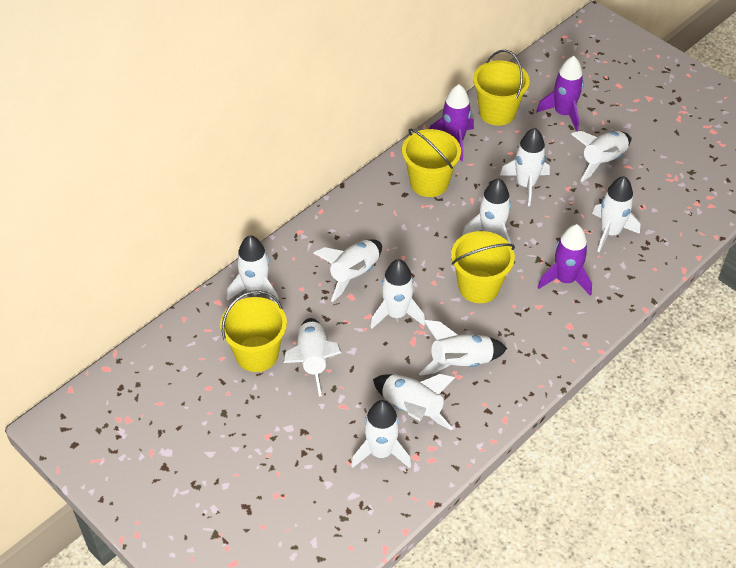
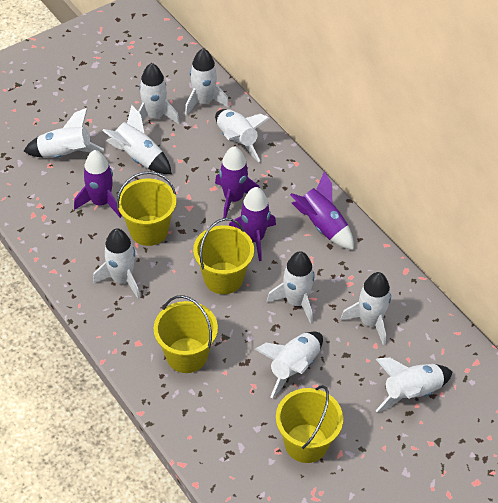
purple rocket: [429,84,474,161] [536,56,584,131] [537,224,592,296] = 3 -> [74,150,122,218] [215,146,260,218] [229,187,276,261] [290,172,354,250] = 4
white rocket: [227,235,279,304] [283,318,342,397] [314,239,382,302] [351,400,411,468] [370,259,425,329] [373,374,455,430] [419,320,507,376] [462,178,511,244] [500,128,550,206] [571,131,631,182] [592,176,640,253] = 11 -> [24,108,104,158] [93,228,140,299] [102,105,172,174] [138,63,180,124] [185,48,229,116] [215,109,270,162] [255,332,323,398] [267,251,315,324] [340,272,391,346] [376,357,452,412] = 10

